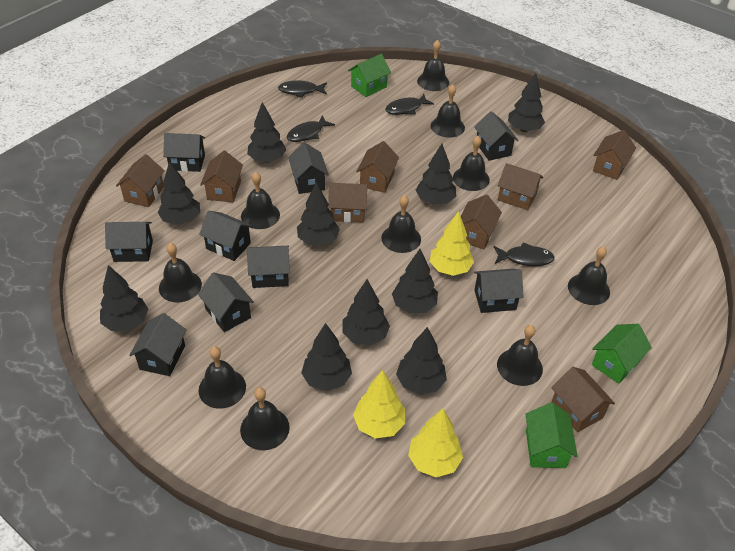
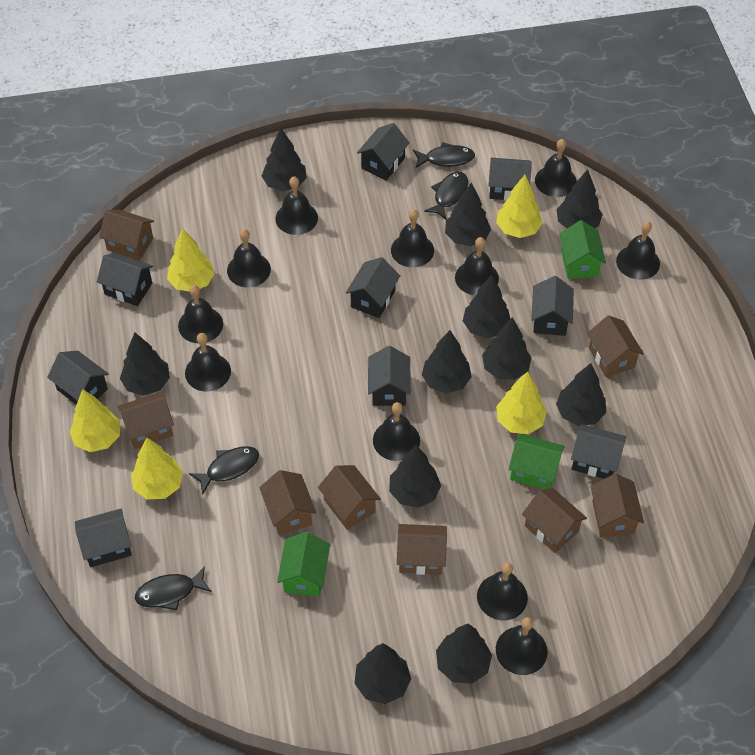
black bell: [159,243,202,303] [198,346,246,409] [240,387,290,450] [241,172,280,229] [381,195,421,253] [417,40,449,91] [431,84,465,138] [453,136,490,191] [497,325,543,386] [568,246,610,305] = 10 -> [178,285,223,343] [185,333,231,391] [227,229,271,287] [275,177,318,235] [373,402,420,461] [391,209,434,267] [455,237,499,295] [477,562,528,620] [496,617,548,675] [535,139,577,197] [616,221,660,280] = 11
black tree: [100,265,148,331] [158,161,200,225] [247,102,287,163] [297,182,340,246] [301,323,352,391] [342,279,390,345] [392,249,438,313] [396,327,447,395] [416,144,456,205] [508,73,545,132] = 10 -> [120,333,170,396] [262,128,307,191] [354,643,411,704] [389,445,441,508] [422,330,472,393] [436,624,492,684] [445,183,491,246] [463,275,510,338] [482,317,532,380] [556,363,606,426] [557,169,603,228] = 11
yellow tree: [353,370,405,438] [408,409,463,477] [430,211,474,276] = 3 -> [69,389,120,452] [131,438,183,499] [167,228,215,292] [496,175,542,238] [496,371,547,434] = 5

